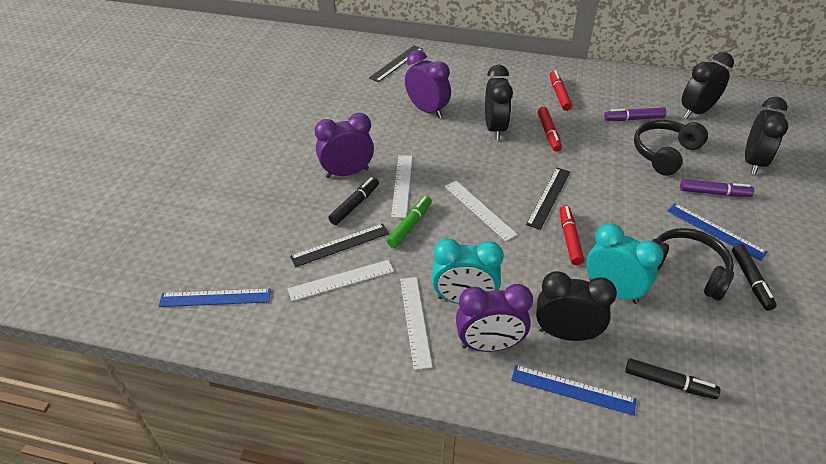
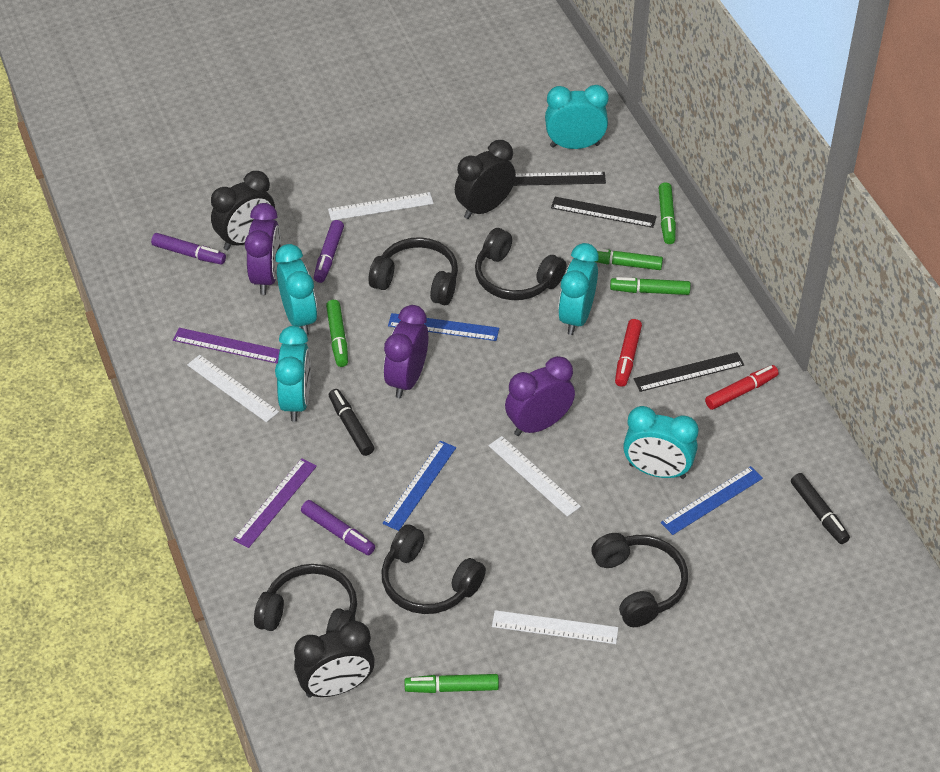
black clock: [485,64,513,140] [536,271,617,341] [682,52,734,118] [745,97,788,175] = 4 -> [211,171,275,250] [294,621,375,698] [455,140,516,219] = 3
black headphones: [634,120,708,176] [652,228,734,301] = 2 -> [254,564,357,634] [369,237,458,305] [381,524,486,614] [475,228,566,300] [591,533,688,627] = 5
black marker: [328,177,379,225] [625,359,720,399] [732,244,777,311] = 3 -> [329,389,374,456] [791,473,850,544] = 2
green marker: [387,196,432,248] = 1 -> [326,300,348,367] [405,674,499,693] [594,248,663,270] [610,277,691,295] [659,182,676,244] = 5
purple marker: [604,108,666,121] [680,179,754,197] = 2 -> [151,233,226,265] [301,500,375,555] [314,220,344,283] = 3
purple ruler: none = 0 -> [173,328,280,363] [233,458,317,548] = 2
red marker: [538,107,562,152] [550,70,572,111] [560,205,584,265] = 3 -> [615,319,642,387] [705,365,779,410] = 2
turquoise clock: [432,239,504,304] [586,223,664,304] = 2 -> [275,326,311,422] [276,244,317,335] [545,85,609,149] [558,243,598,335] [623,406,699,479] = 5

